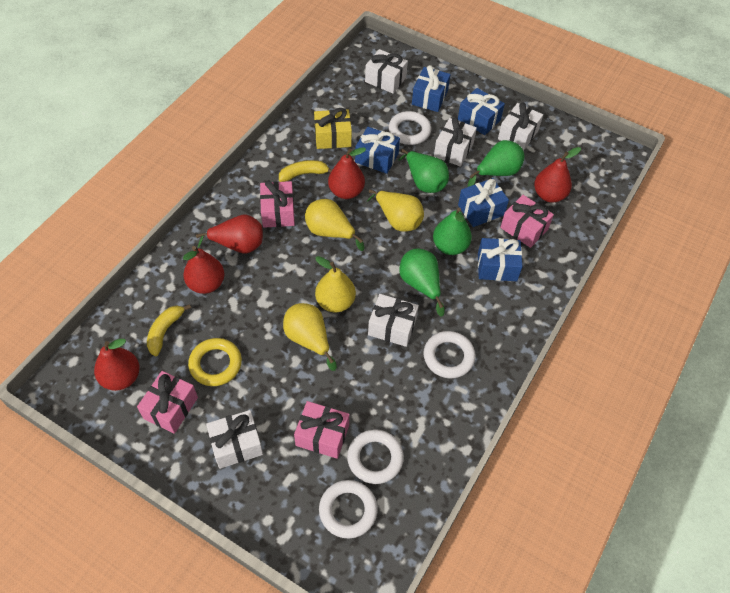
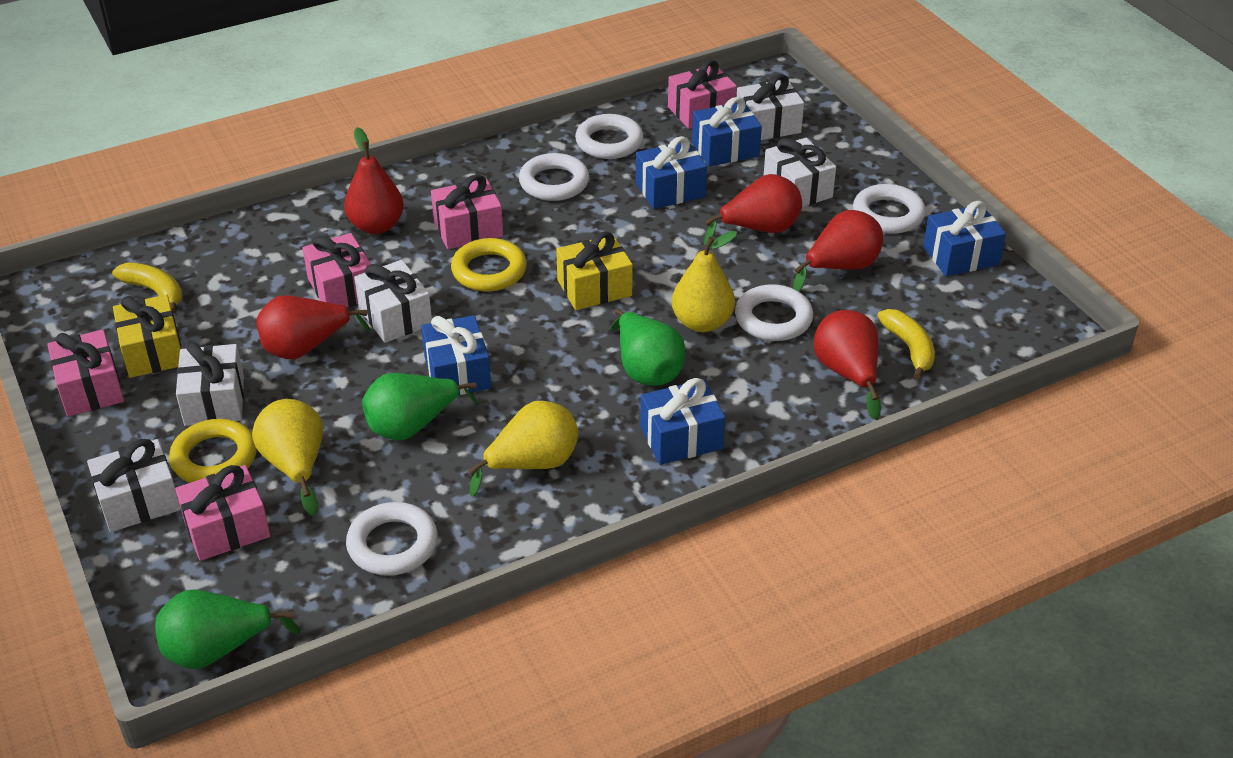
green pear: [398,149,449,193] [399,249,445,317] [433,208,472,255] [468,140,524,187] = 4 -> [155,590,300,669] [362,373,478,440] [611,308,686,386] = 3
pink gift: [137,371,198,434] [260,180,295,228] [294,401,349,459] [500,195,554,248] = 4 -> [47,329,124,416] [175,465,270,561] [303,233,371,307] [431,174,503,249] [668,60,737,129] = 5
white ring: [319,480,378,538] [347,429,404,484] [389,111,431,145] [423,331,476,378] = 4 -> [346,502,438,576] [519,153,589,201] [575,114,644,159] [735,284,813,341] [853,184,926,234] = 5
yellow gift: [314,108,352,149] = 1 -> [113,295,181,378] [556,231,633,310] = 2
yellow pear: [283,303,337,371] [305,199,364,251] [315,256,356,312] [367,189,424,232] = 4 -> [252,399,323,516] [468,401,578,496] [672,231,737,332] = 3
yellow ring: [188,338,242,386] = 1 -> [169,419,257,483] [451,238,527,291] = 2

